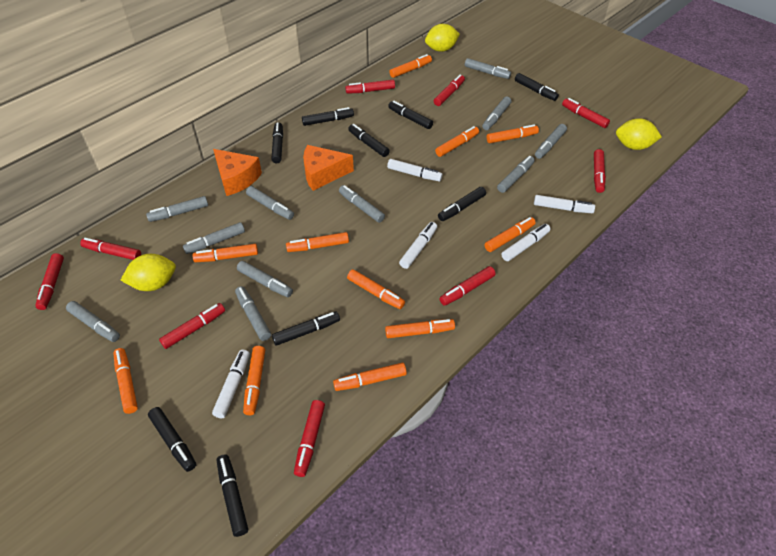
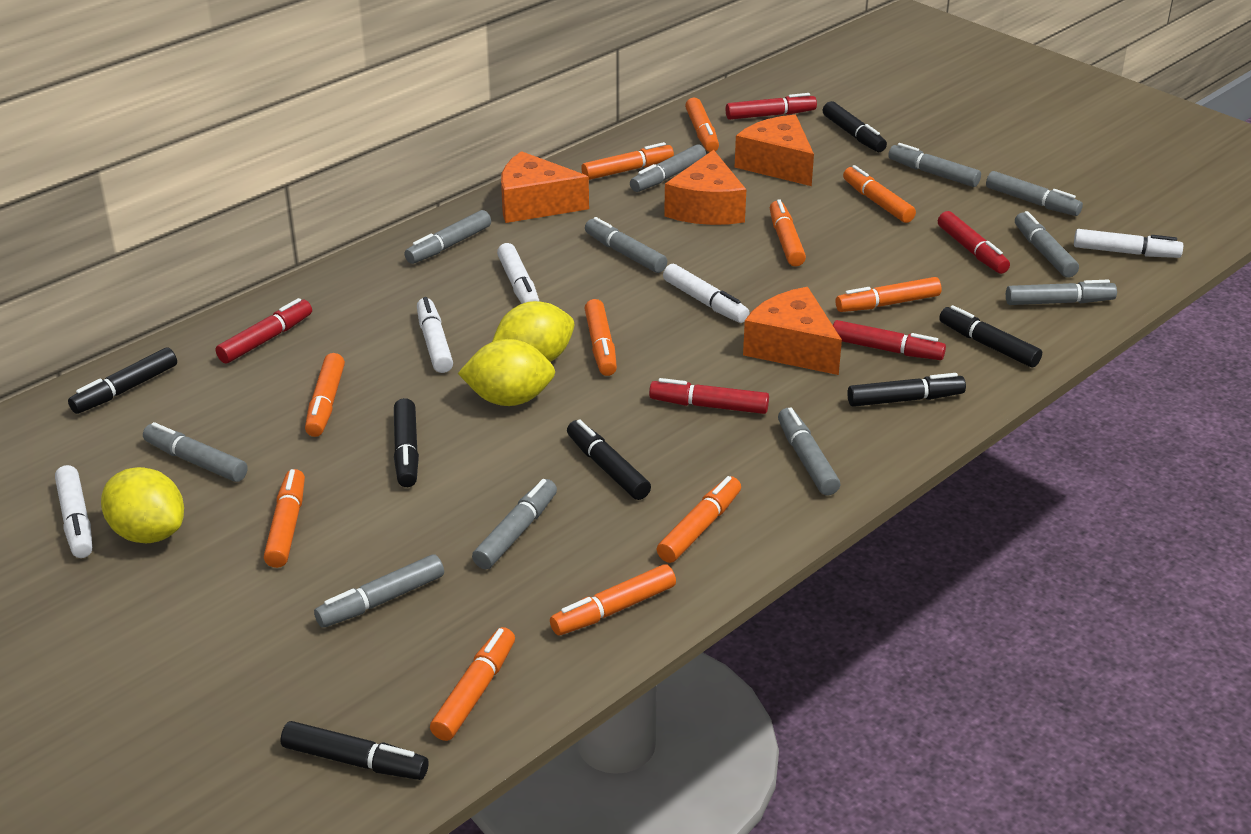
black marker: [148,407,196,472] [217,454,248,537] [271,123,283,163] [272,311,340,346] [302,107,354,126] [348,124,390,157] [388,101,433,129] [438,187,486,221] [515,73,559,101] = 9 -> [68,347,177,414] [281,721,428,780] [394,398,419,487] [567,419,651,500] [823,101,887,152] [847,373,966,407] [939,305,1042,367] = 7
orange cheese: [213,149,262,196] [303,145,354,191] = 2 -> [501,151,589,223] [664,150,746,225] [735,115,814,186] [743,287,842,375] = 4
red marker: [35,253,64,310] [80,238,141,260] [159,303,225,349] [294,400,325,477] [345,80,395,94] [434,74,465,106] [439,266,496,306] [562,98,610,128] [594,149,606,193] = 9 -> [216,298,312,364] [649,378,769,414] [726,93,817,120] [833,320,946,360] [938,211,1010,274] = 5

